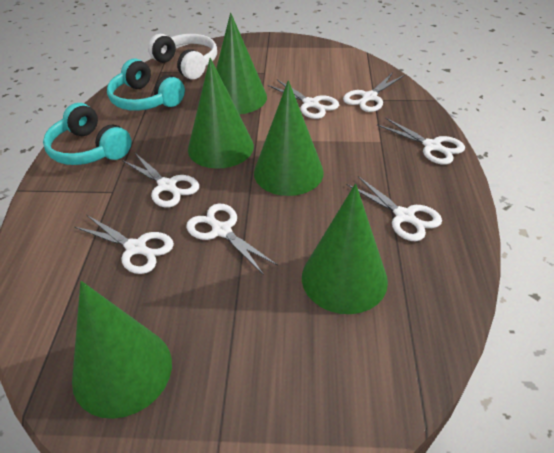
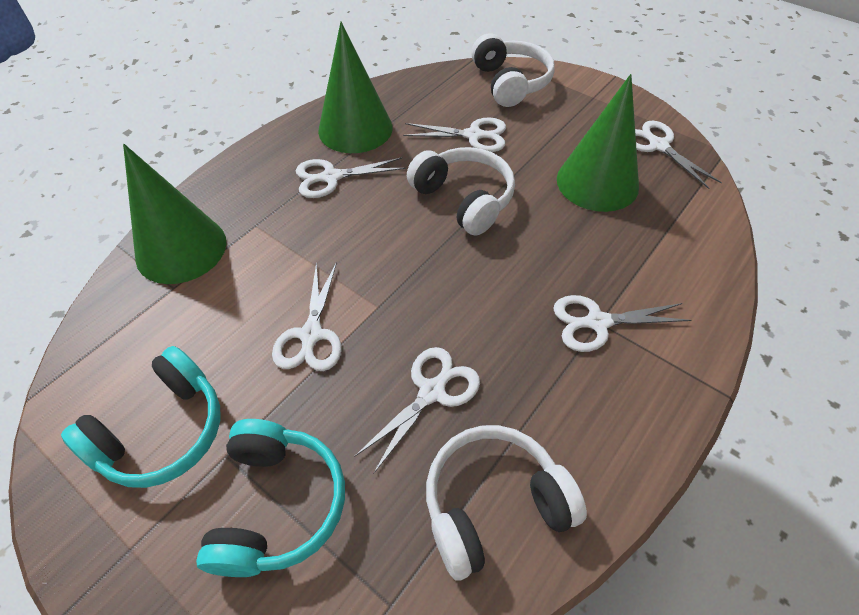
green cone: [72,281,172,419] [188,58,254,169] [216,13,267,114] [254,80,324,196] [302,183,388,314] = 5 -> [123,144,226,284] [318,22,393,153] [557,74,639,212] = 3
white headphones: [148,34,217,79] = 1 -> [407,147,515,236] [426,425,587,580] [471,33,555,107] = 3
white scissors: [75,215,174,274] [122,153,199,208] [186,204,278,275] [268,79,339,119] [343,73,404,112] [346,176,442,241] [377,117,465,165] = 7 -> [272,262,342,371] [296,157,406,198] [354,347,480,474] [403,117,506,152] [553,295,692,352] [635,121,722,189] = 6

